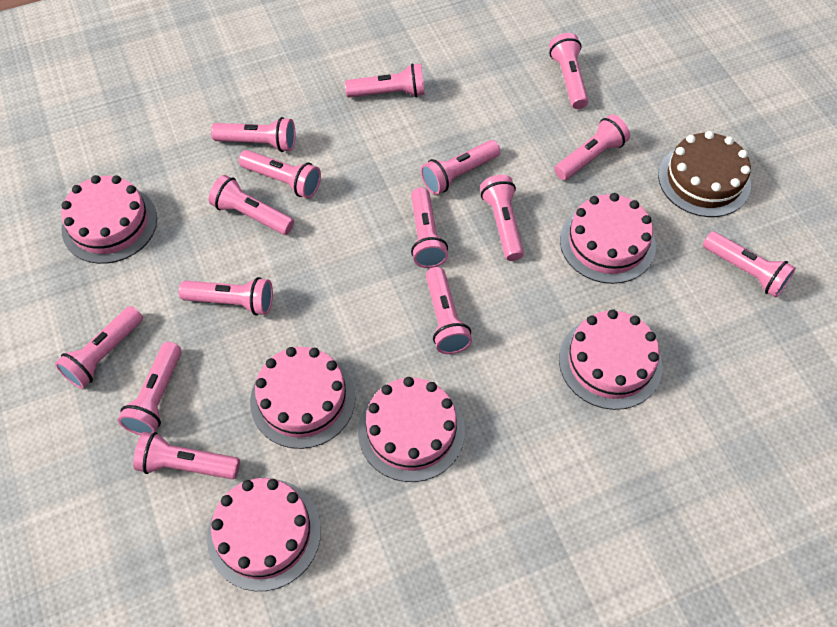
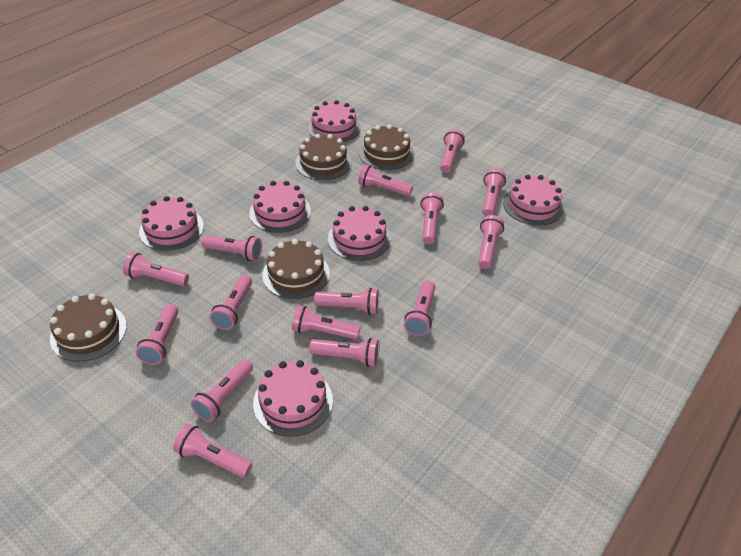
brown cake: [658,131,751,217] = 1 -> [50,294,127,362] [262,239,330,299] [295,134,352,180] [359,125,414,170] = 4

